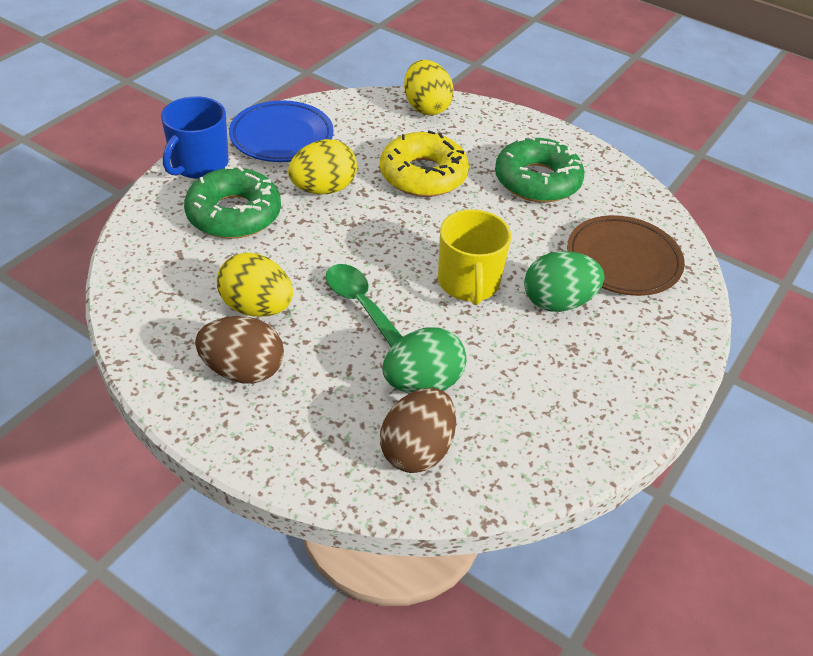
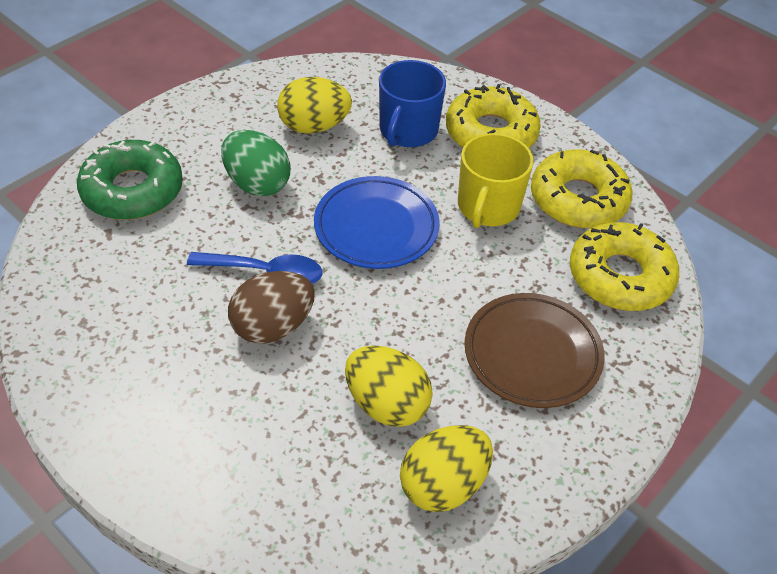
blue spoon: none = 0 -> [187,252,322,284] = 1
brown egg: [195,316,284,384] [380,388,456,473] = 2 -> [228,271,315,344] = 1
green donut: [184,166,281,239] [495,136,584,202] = 2 -> [77,140,183,220] = 1
green egg: [383,327,466,394] [524,251,604,312] = 2 -> [221,130,291,197] = 1
green spoon: [326,264,402,347] = 1 -> none = 0
yellow donut: [380,131,469,197] = 1 -> [446,84,541,148] [531,149,633,228] [570,222,679,311] = 3

